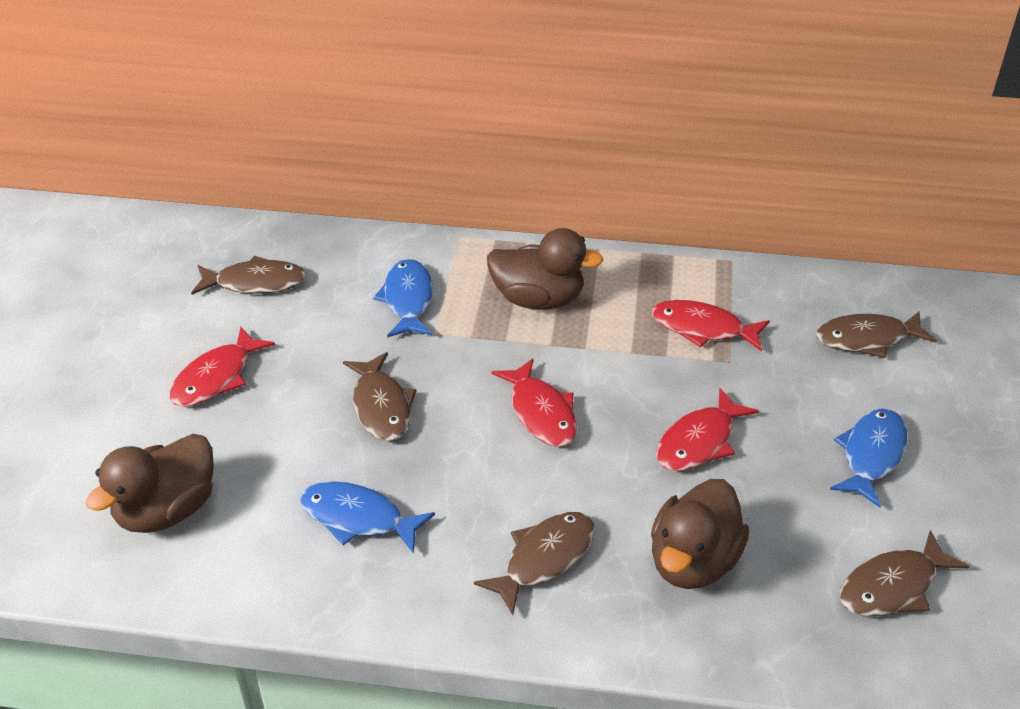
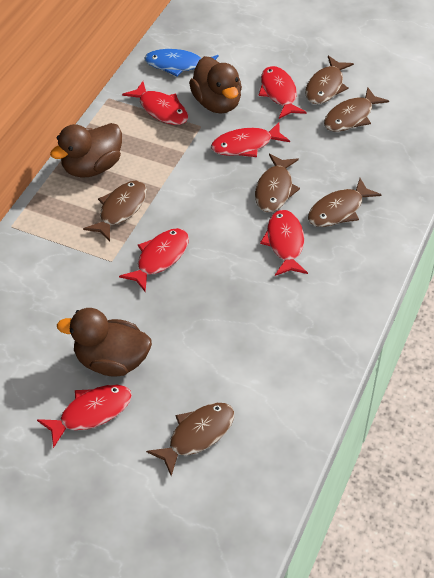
blue fish: [300,481,435,553] [373,259,433,337] [830,409,908,507] = 3 -> [144,49,218,77] = 1
brown fish: [191,255,306,295] [343,352,417,441] [474,512,595,615] [816,312,937,358] [840,530,969,616] = 5 -> [83,180,147,241] [146,403,234,476] [255,153,300,212] [305,56,354,104] [308,178,382,227] [324,87,389,132] = 6
red fish: [169,327,275,407] [491,358,577,447] [652,300,770,351] [656,388,759,471] = 4 -> [37,385,132,448] [119,228,189,292] [122,81,188,125] [211,122,290,157] [259,66,307,119] [260,210,308,276] = 6

